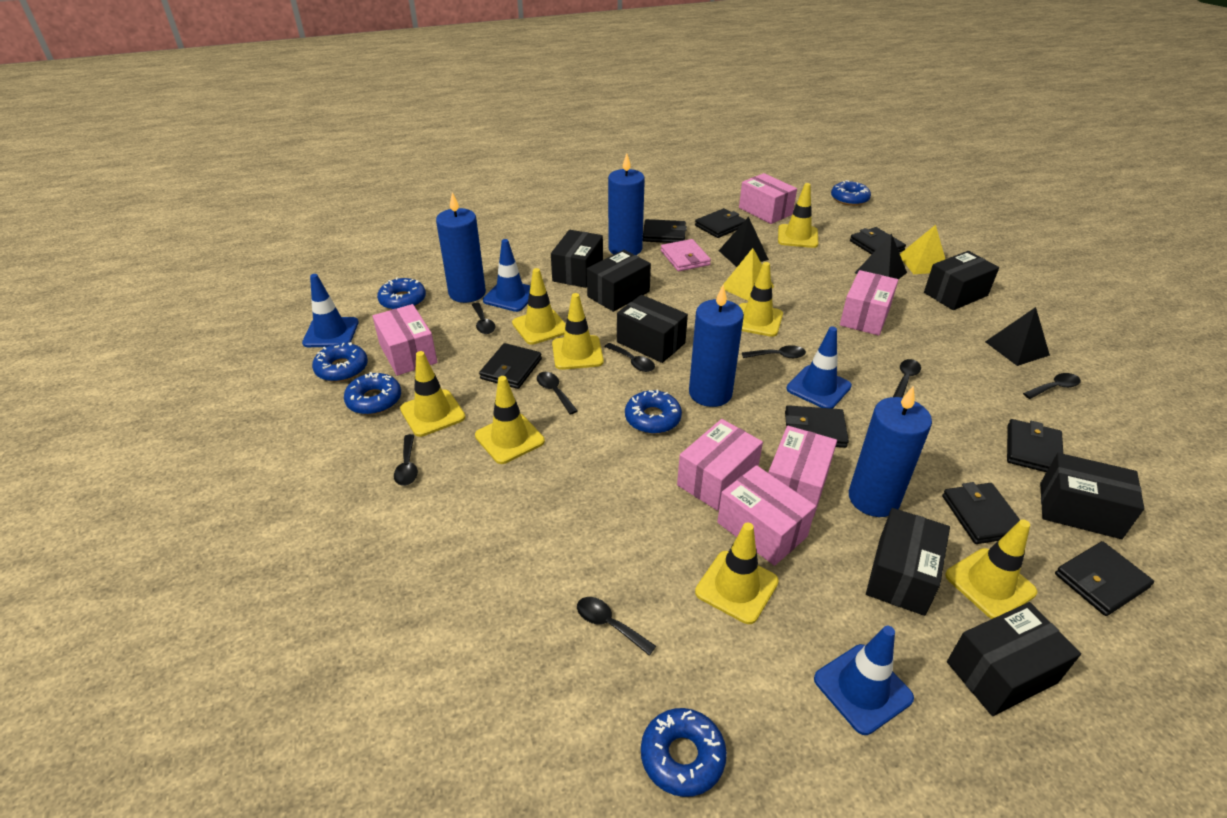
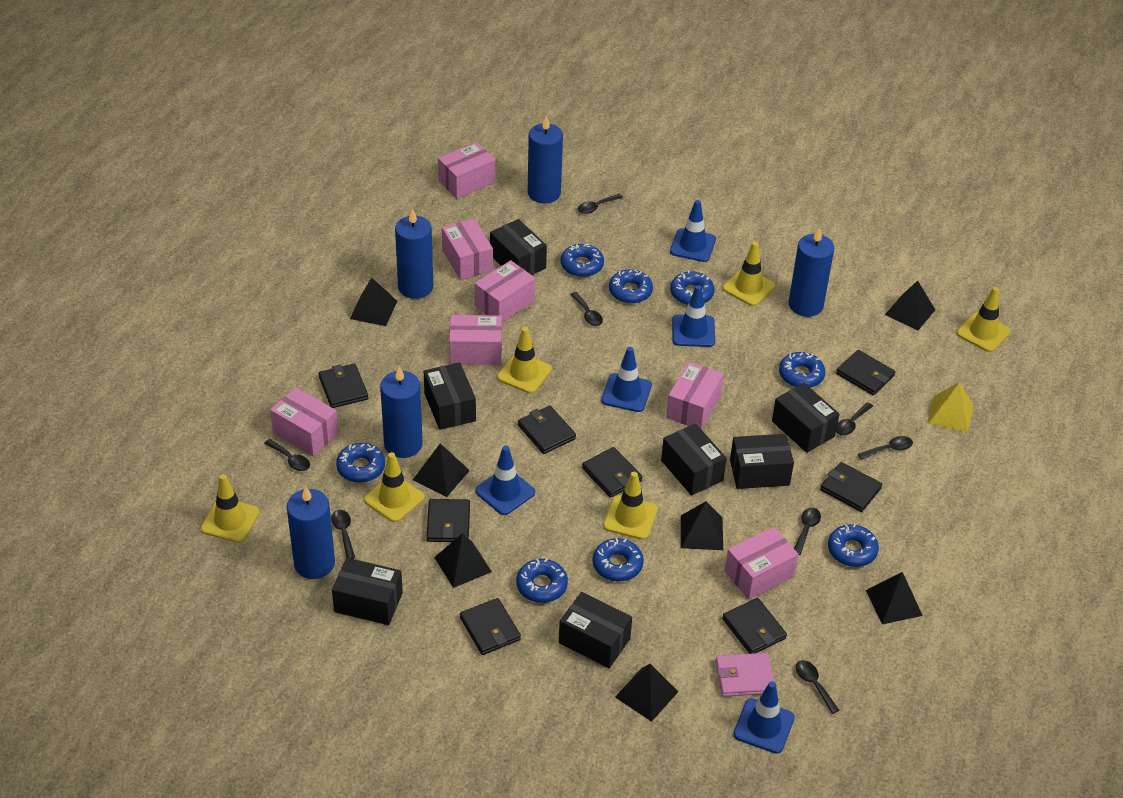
black pyramid: [719,217,769,267] [855,234,907,279] [985,307,1050,366] = 3 -> [350,278,397,326] [413,443,470,497] [434,533,492,588] [615,664,678,722] [681,501,723,550] [866,572,923,624] [885,281,935,330] = 7
blue candle: [436,192,486,303] [608,153,645,255] [689,285,744,407] [849,386,932,517] = 4 -> [287,486,335,579] [380,366,423,458] [395,208,433,299] [528,115,563,204] [788,227,834,317] = 5
blue donut: [312,342,368,382] [344,372,401,415] [377,277,426,310] [625,390,682,434] [641,708,727,797] [831,180,871,206] = 6 -> [336,443,385,483] [516,558,568,603] [561,244,604,277] [593,538,644,582] [609,269,653,304] [670,271,715,305] [779,352,825,388] [828,524,879,567] = 8
blue traffic cone: [302,274,359,347] [483,239,530,312] [786,326,852,409] [814,626,914,735] = 4 -> [475,446,535,515] [601,347,652,412] [670,200,716,262] [672,285,715,347] [733,681,795,754] = 5
pink box: [372,304,437,376] [677,419,763,511] [717,465,816,566] [739,173,797,224] [768,426,837,517] [840,270,898,336] = 6 -> [270,387,339,456] [438,142,495,199] [442,219,493,280] [449,315,502,365] [474,260,535,322] [666,362,724,430] [725,527,799,599] = 7
yellow pyramid: [721,248,774,301] [900,225,945,274] = 2 -> [928,382,973,432] = 1
yellow traffic cone: [400,351,465,437] [475,376,545,464] [512,268,566,345] [552,293,604,370] [695,523,779,624] [739,262,783,337] [778,183,818,248] [945,519,1037,619] = 8 -> [201,474,260,543] [364,452,425,522] [497,327,552,393] [603,472,658,540] [723,241,775,306] [957,287,1011,352] = 6

